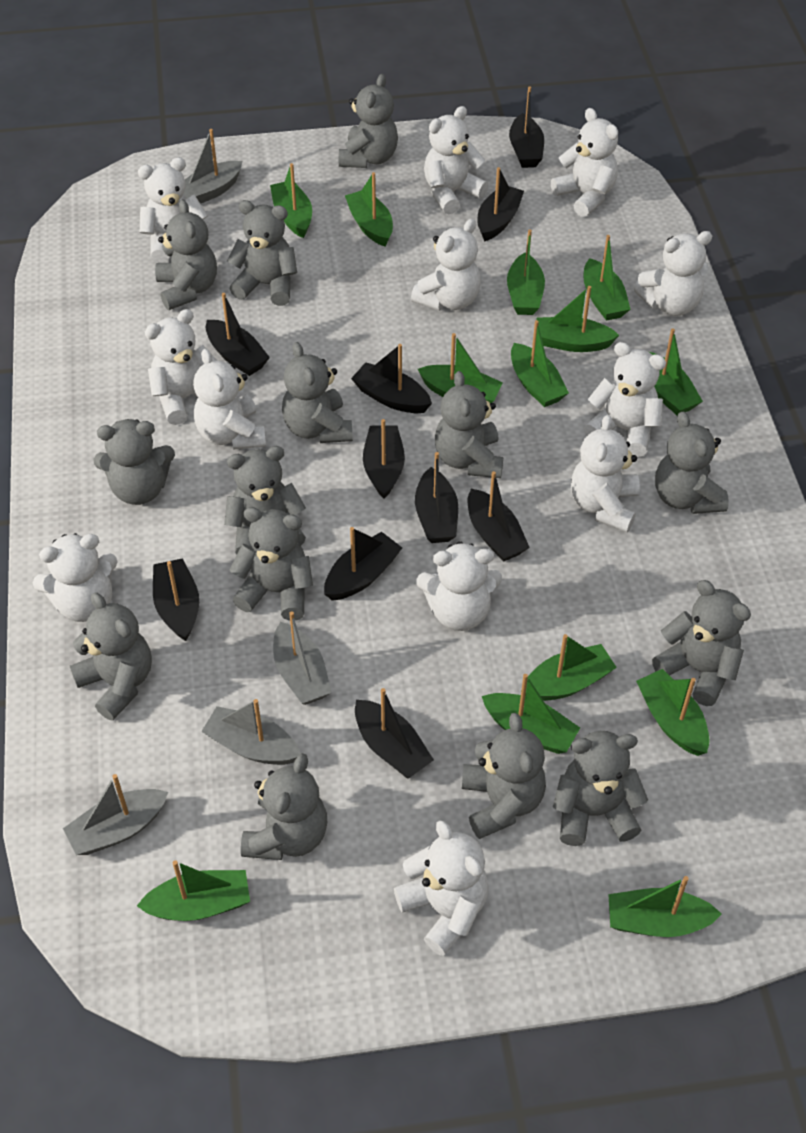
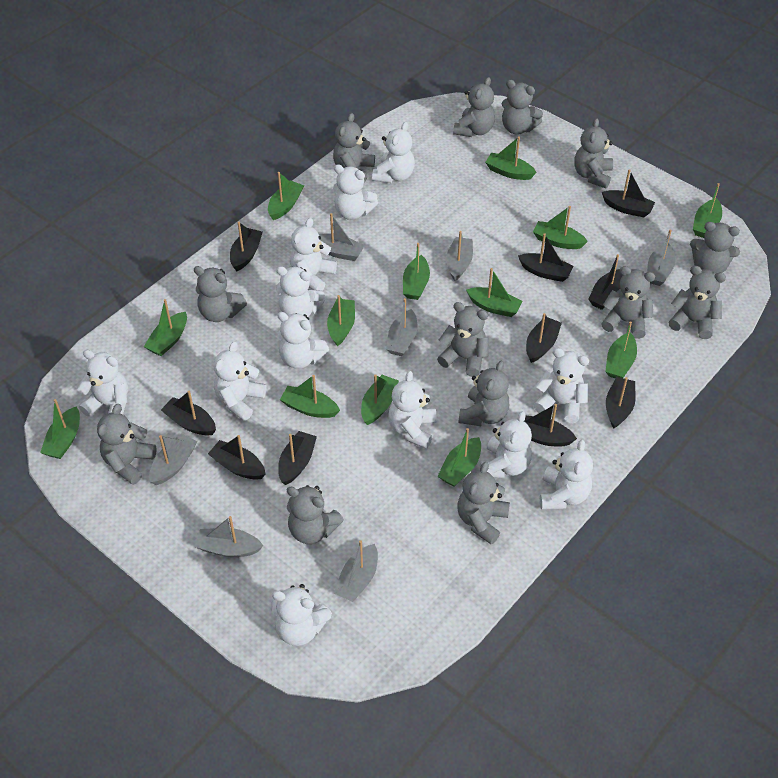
grey boat: [63,774,168,855] [184,129,242,204] [201,699,301,765] [273,611,331,705] = 4 -> [149,433,197,485] [195,516,263,557] [319,213,365,261] [334,541,378,602] [386,298,417,356] [446,231,473,281] [647,229,676,286] = 7
grey teddy bear: [70,593,152,721] [93,419,175,505] [155,199,217,310] [224,446,306,554] [227,200,297,306] [229,507,313,621] [241,753,327,860] [282,342,353,443] [339,74,398,168] [435,371,503,478] [462,713,546,839] [553,731,648,846] [652,580,751,706] [655,411,729,514] = 14 -> [97,404,157,485] [194,266,247,322] [286,485,344,544] [333,113,375,183] [437,302,488,377] [453,77,495,137] [457,462,510,544] [458,361,510,426] [502,80,543,135] [574,118,613,188] [601,266,655,339] [668,266,726,339] [690,222,740,273] = 13

